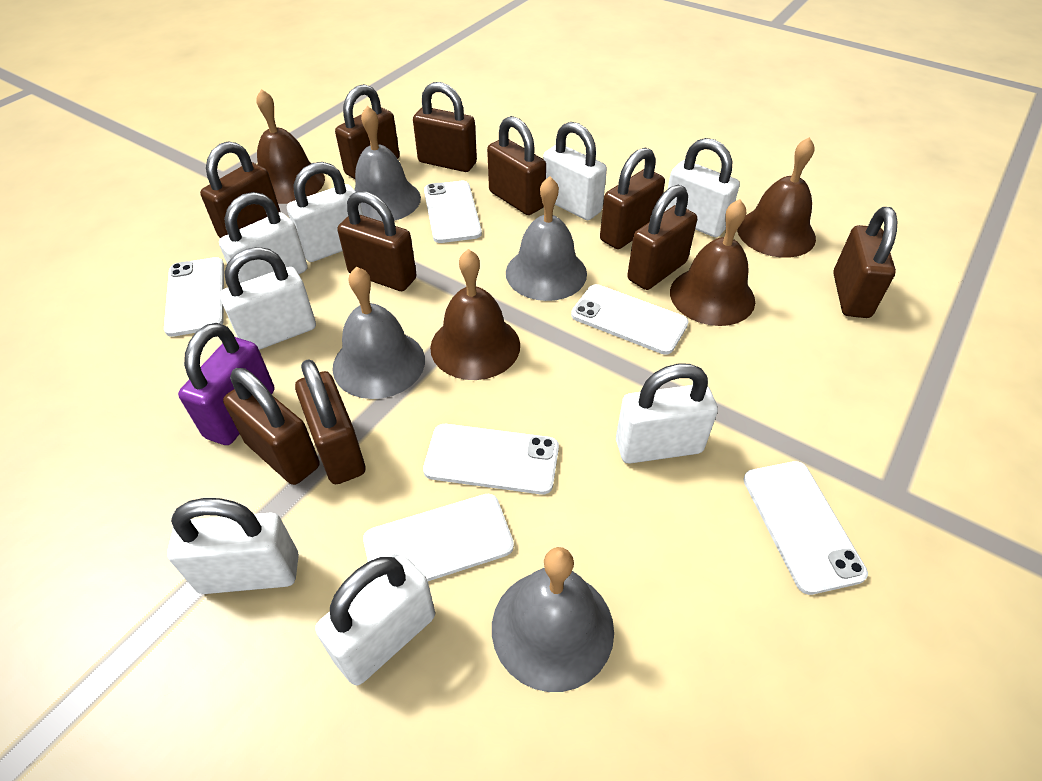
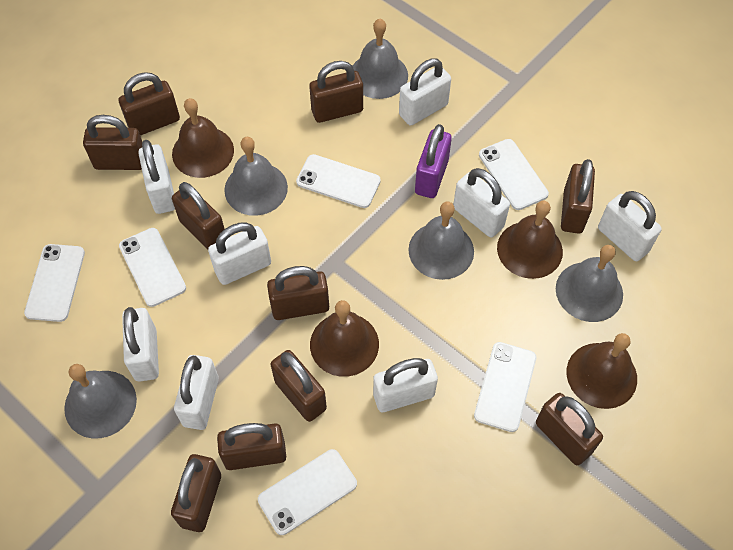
grey bell: [332,267,425,399] [354,106,421,222] [492,547,614,692] [506,176,587,301] = 4 -> [64,364,137,438] [224,137,288,216] [353,19,408,99] [408,202,474,280] [556,245,623,322] = 5

